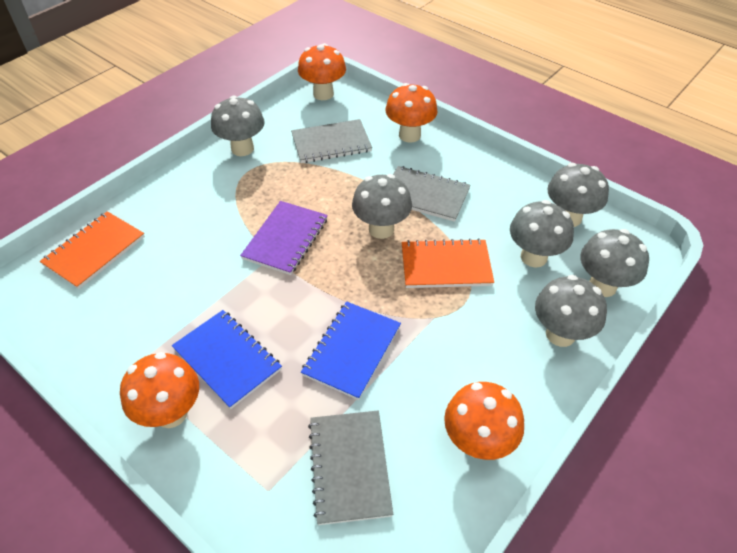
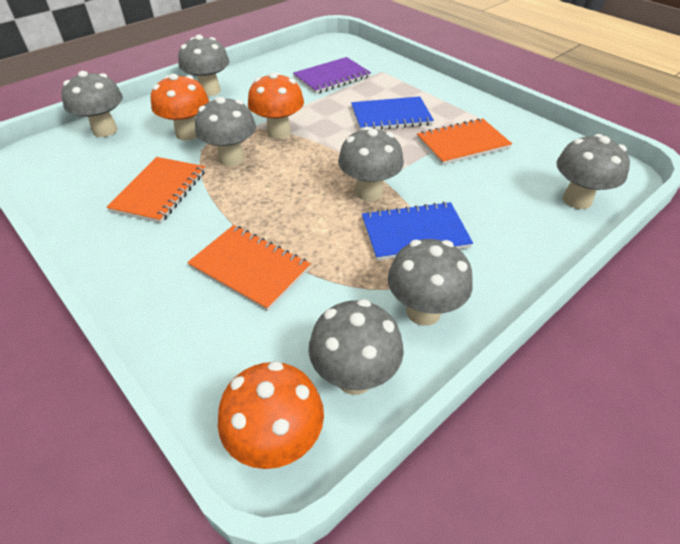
grey mushroom: [211,96,264,156] [352,174,412,239] [510,200,574,268] [535,275,607,347] [547,163,609,227] [580,229,649,297] = 6 -> [61,71,123,137] [178,35,229,96] [195,97,256,166] [309,299,404,395] [338,127,404,201] [387,239,472,326] [556,134,630,209] = 7
grey notebook: [291,119,372,163] [308,411,393,525] [393,166,471,222] = 3 -> none = 0
orange mushroom: [120,352,199,428] [298,43,346,100] [385,83,437,143] [444,382,524,460] = 4 -> [151,74,209,140] [218,361,324,469] [248,72,304,139] = 3
orange notebook: [40,211,145,289] [402,238,494,288] = 2 -> [107,157,205,223] [187,225,311,311] [417,118,512,165] = 3

